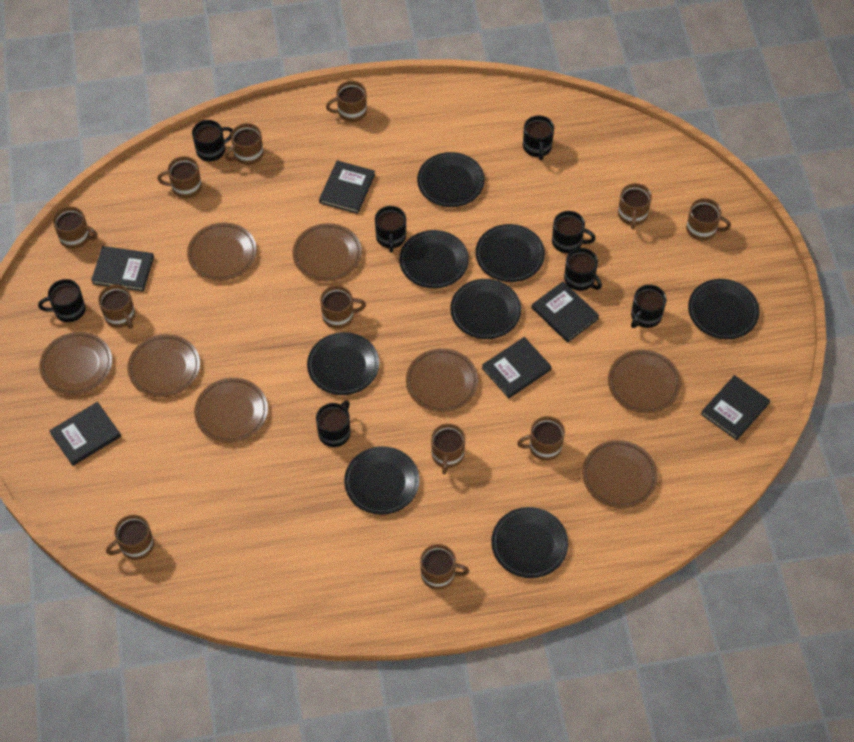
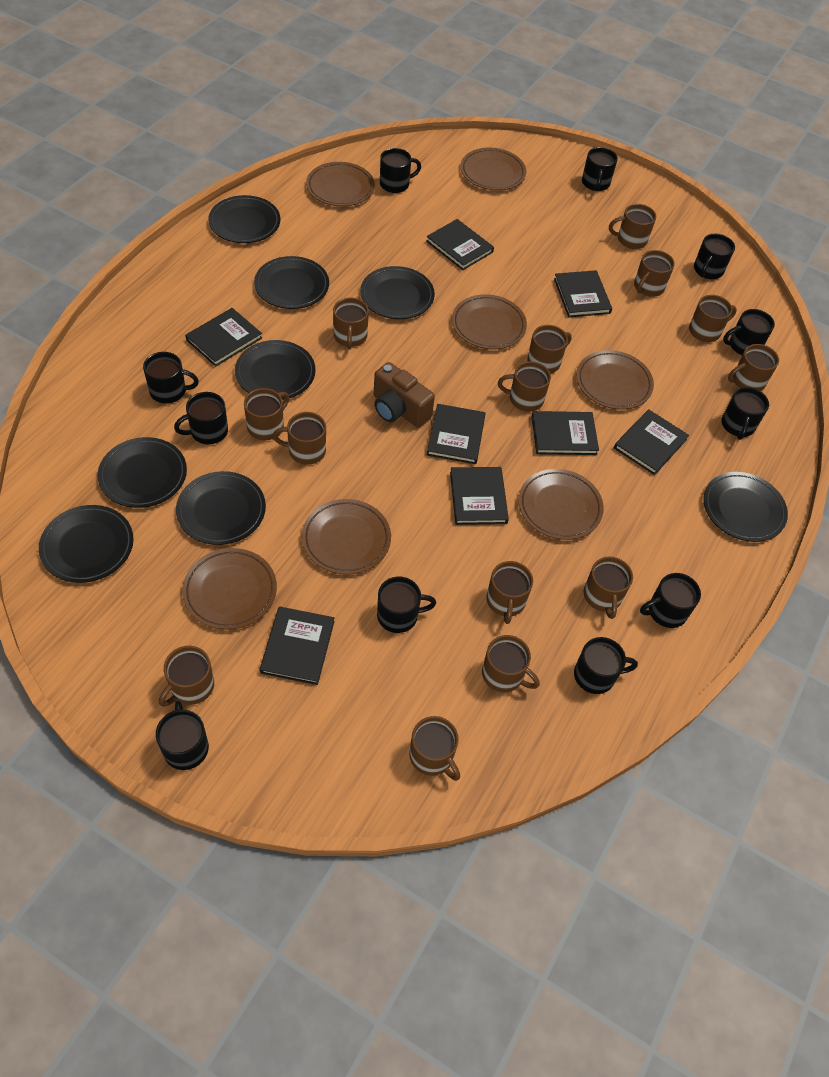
black book: [49,402,121,466] [91,246,154,291] [319,160,375,214] [482,337,552,398] [532,281,600,342] [701,375,770,440] = 6 -> [185,308,262,367] [260,606,334,685] [426,219,494,270] [427,404,486,464] [450,467,509,525] [531,411,599,455] [554,270,612,317] [614,409,689,475] = 8
black mug: [38,279,86,322] [192,120,233,161] [316,400,351,447] [375,206,406,252] [523,115,554,160] [552,211,596,253] [564,248,602,291] [631,285,667,328] = 8 -> [143,352,199,403] [156,700,209,770] [174,392,228,444] [377,576,436,633] [380,148,421,193] [574,637,638,694] [582,147,618,191] [640,573,701,628] [694,234,735,279] [722,387,769,440] [723,309,775,355] = 11
brown camera: none = 0 -> [374,362,435,428] = 1
brown mug: [53,206,98,249] [98,285,135,329] [106,515,154,560] [157,156,202,198] [225,123,263,165] [320,286,366,329] [326,81,367,122] [420,544,469,589] [431,424,465,474] [517,416,565,461] [618,183,652,229] [686,198,731,241] = 12 -> [159,646,214,707] [244,388,289,440] [273,412,326,464] [333,298,369,349] [409,716,460,781] [482,635,540,692] [486,561,533,624] [498,361,551,412] [527,325,572,373] [584,556,633,619] [609,204,656,249] [634,250,675,297] [689,295,737,342] [728,344,779,391] = 14
brown plate: [39,332,112,395] [127,334,200,397] [187,223,257,281] [194,378,268,443] [293,223,362,282] [406,348,478,412] [582,440,658,508] [608,350,681,414] = 8 -> [182,548,277,630] [302,499,391,575] [306,162,375,207] [452,294,527,350] [460,148,526,191] [518,469,604,540] [576,350,654,410] = 7

